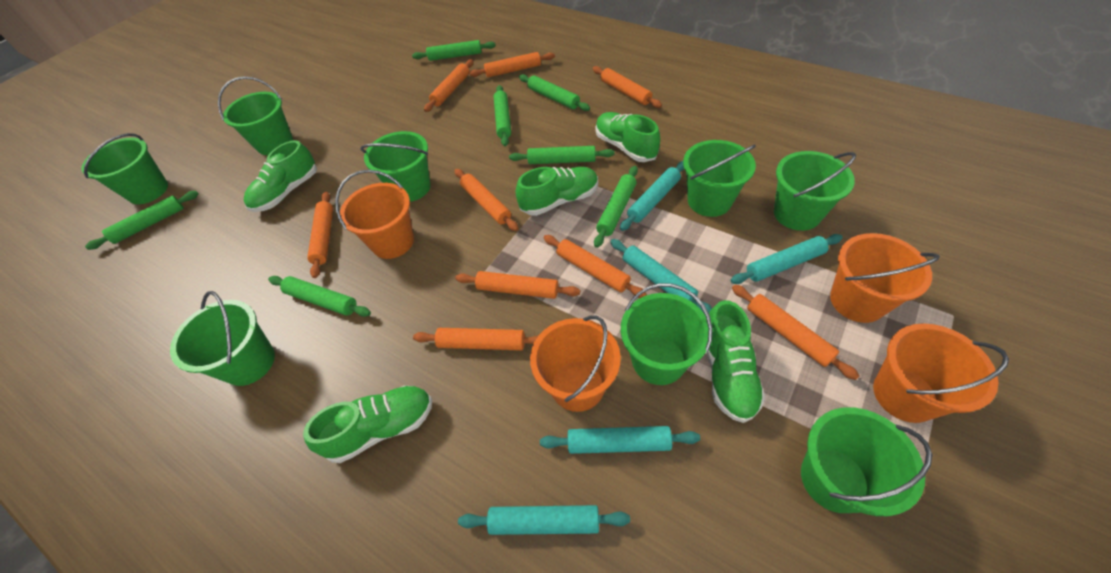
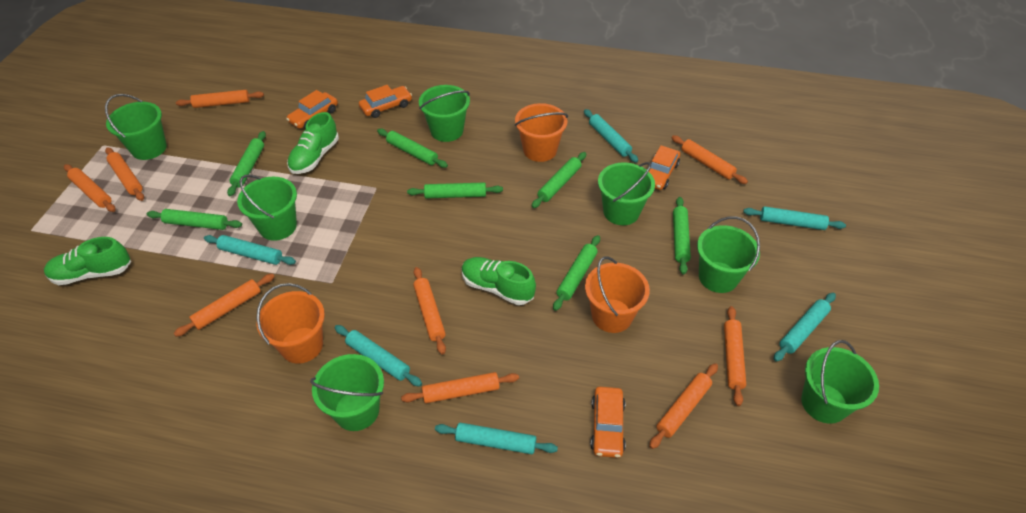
green bucket: [81,133,168,204] [170,291,275,386] [218,76,293,155] [360,131,430,202] [621,283,712,385] [683,140,756,217] [774,151,856,231] [801,407,932,516] = 8 -> [105,94,167,160] [237,175,297,241] [310,354,384,431] [419,85,470,142] [598,162,655,225] [697,216,760,293] [801,340,879,424] = 7
green shoe: [244,140,317,212] [303,386,432,463] [516,167,598,216] [595,112,660,162] [706,300,766,423] = 5 -> [44,237,131,285] [287,112,339,174] [462,257,536,305] = 3
orange bucket: [335,170,414,259] [530,315,621,412] [830,233,940,323] [873,323,1009,423] = 4 -> [256,283,325,364] [515,103,568,162] [585,256,650,333] = 3
orange car: none = 0 -> [286,90,338,129] [359,85,412,118] [590,387,626,458] [649,145,680,190] = 4
turquoise rolling pin: [458,505,630,535] [540,426,700,454] [610,239,712,313] [620,161,684,231] [730,234,843,284] = 5 -> [204,235,296,265] [335,325,422,387] [435,423,558,454] [584,109,638,163] [743,206,846,230] [774,293,836,362] = 6

